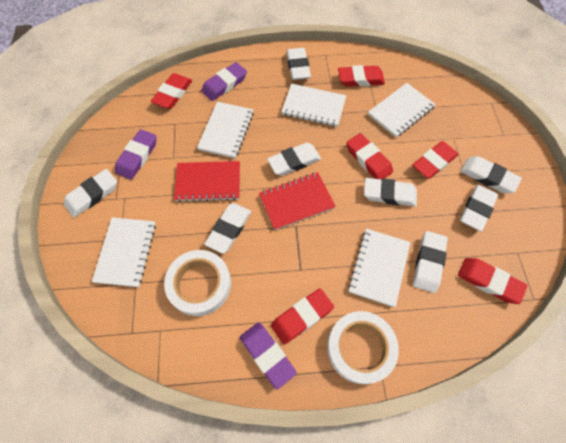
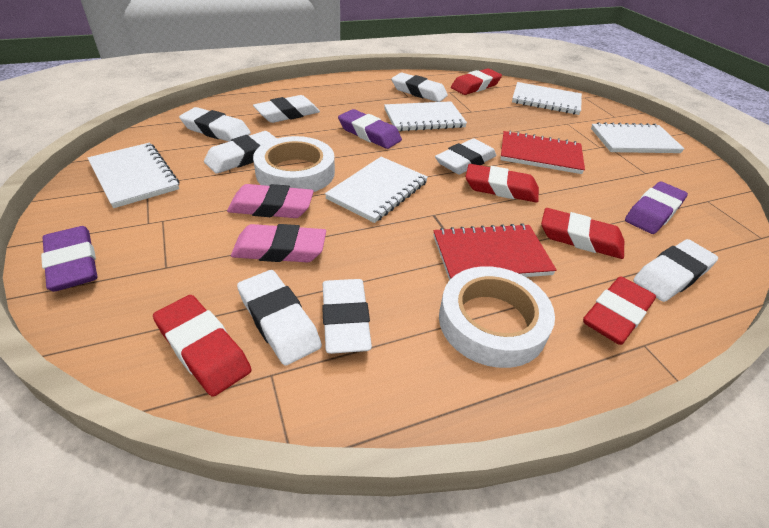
pink eraser: none = 0 -> [227,184,314,218] [231,224,326,262] = 2
red eraser: [151,73,192,109] [271,288,334,345] [338,65,385,87] [346,133,393,180] [413,141,458,179] [458,258,527,304] = 6 -> [153,295,252,397] [451,68,502,95] [466,164,539,202] [541,208,624,259] [583,276,656,345] = 5

